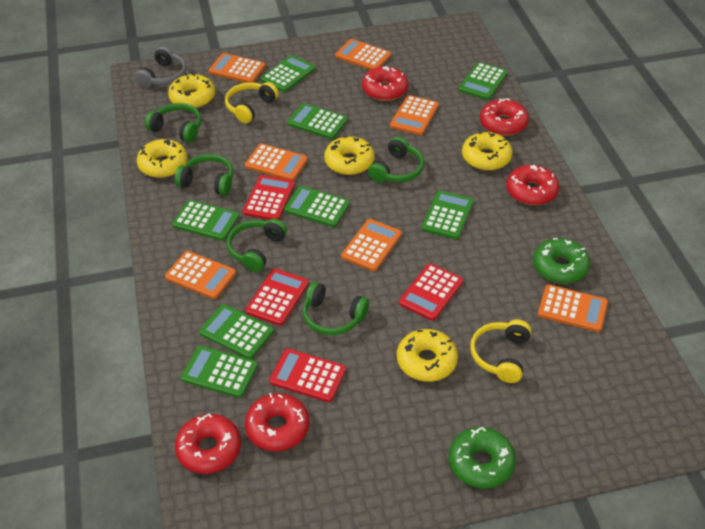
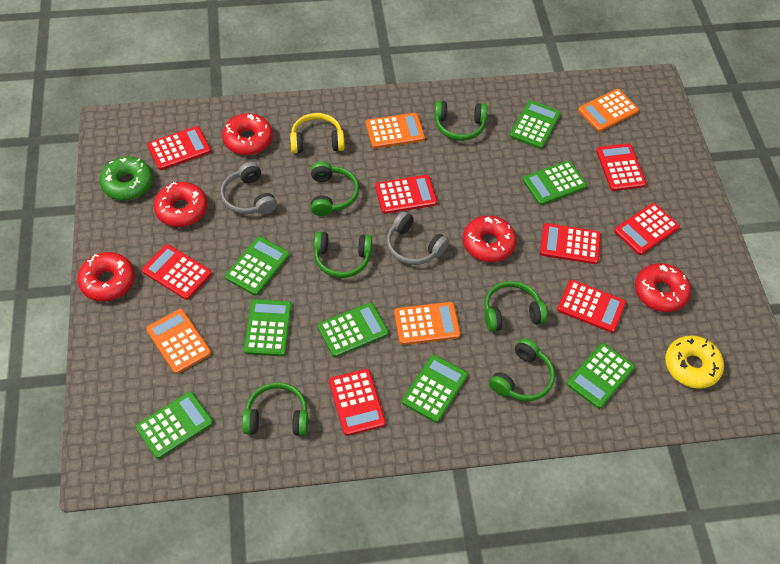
green donut: [449,426,516,489] [533,238,590,284] = 2 -> [100,156,153,201] = 1
green headphones: [145,103,201,143] [175,154,233,196] [227,219,287,272] [303,282,369,335] [368,136,424,183] = 5 -> [242,382,308,436] [311,162,359,216] [314,231,372,278] [434,101,487,141] [484,281,547,332] [489,338,555,401] = 6
grey headphones: [135,47,186,88] = 1 -> [220,162,277,215] [387,211,449,265] = 2
orange calculator: [165,251,236,299] [209,53,266,83] [245,144,308,181] [335,39,391,70] [341,219,402,271] [390,95,439,135] [538,284,608,332] = 7 -> [146,309,211,374] [366,113,425,148] [394,302,461,345] [578,89,639,132] = 4
red calculator: [243,175,295,220] [245,269,309,326] [269,349,346,402] [399,263,463,321] = 4 -> [142,244,212,300] [147,126,211,170] [329,369,386,436] [375,175,437,214] [540,223,601,264] [557,280,626,333] [596,143,646,191] [614,203,680,255] = 8
yellow donut: [137,139,188,178] [168,73,215,108] [324,136,375,175] [397,329,458,382] [462,132,513,171] = 5 -> [665,335,724,389] = 1
yellow headphones: [225,82,279,124] [470,319,531,383] = 2 -> [290,113,344,153] = 1

